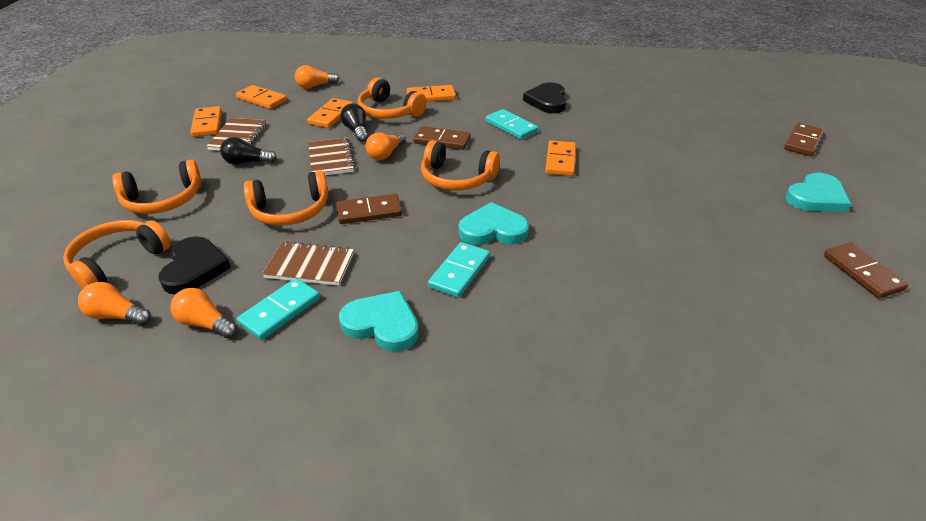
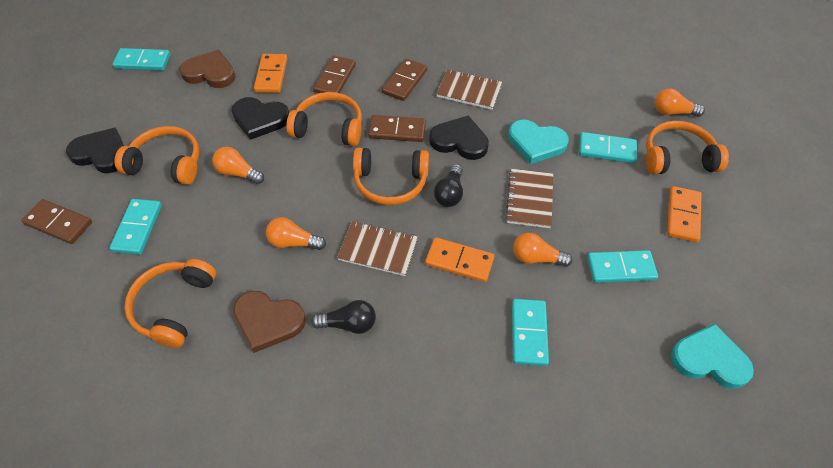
black heart: [158,236,231,295] [523,82,566,113] = 2 -> [66,128,124,173] [231,97,289,140] [429,116,489,160] = 3
brown heart: none = 0 -> [179,50,236,88] [233,291,306,353] = 2
orange domino: [190,106,222,137] [236,85,287,109] [307,98,353,128] [407,85,456,102] [545,141,576,176] = 5 -> [254,54,287,93] [425,237,495,282] [667,186,702,242] = 3
turquoise domino: [237,278,320,340] [428,242,490,298] [485,109,538,140] = 3 -> [109,199,162,255] [113,48,170,71] [512,299,549,366] [579,132,637,163] [587,250,658,283] = 5
turquoise heart: [339,291,419,352] [459,202,529,245] [785,173,851,212] = 3 -> [508,120,569,164] [671,323,754,389] = 2

